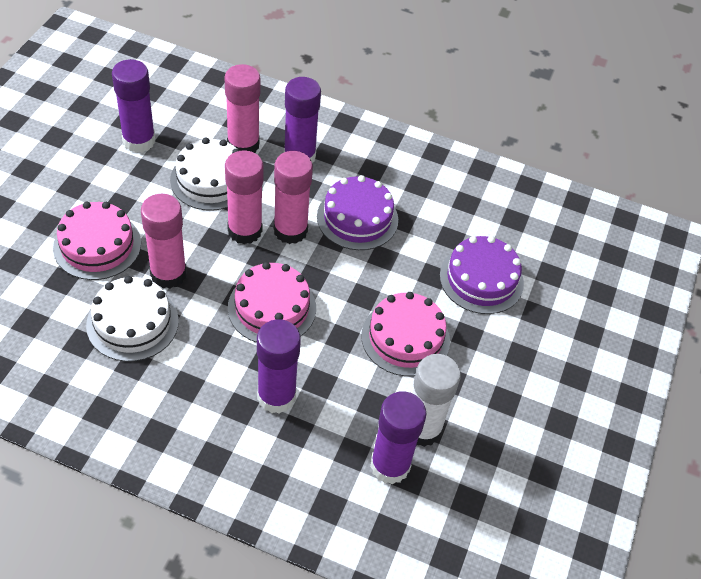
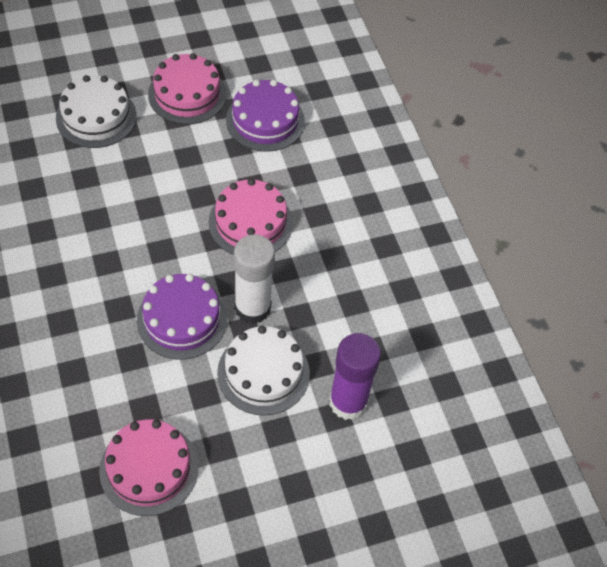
pink glue stick: [141,194,187,289] [224,64,261,153] [225,150,264,244] [274,151,313,244] = 4 -> none = 0
purple glue stick: [112,59,156,153] [257,319,301,414] [284,77,321,163] [370,391,427,484] = 4 -> [329,333,381,420] = 1

